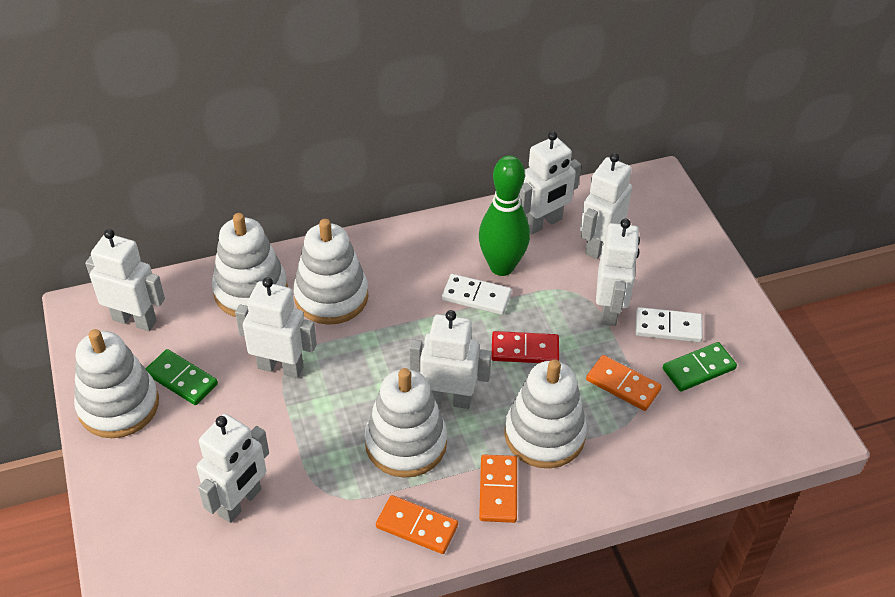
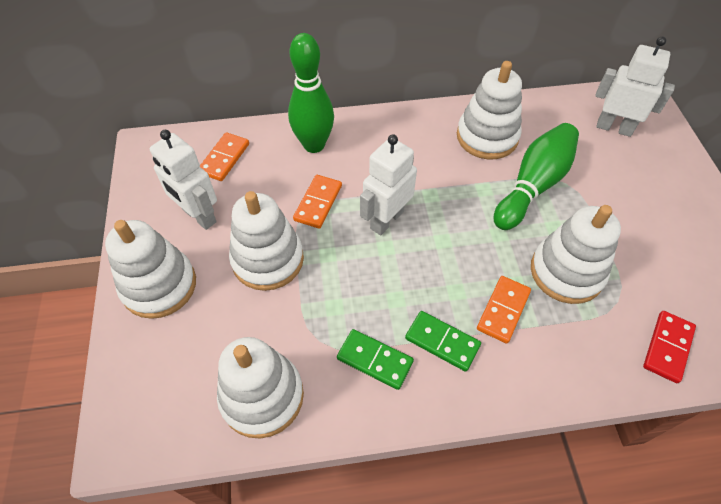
green bowling pin: [479,155,530,276] = 1 -> [288,33,334,153] [494,123,579,230] = 2
white domino: [442,274,512,315] [636,307,703,342] = 2 -> none = 0
white robot: [85,229,165,331] [197,414,269,523] [235,277,317,378] [409,310,492,409] [519,131,581,235] [580,153,632,259] [596,219,640,326] = 7 -> [150,130,217,230] [360,135,417,235] [595,37,675,137] = 3

